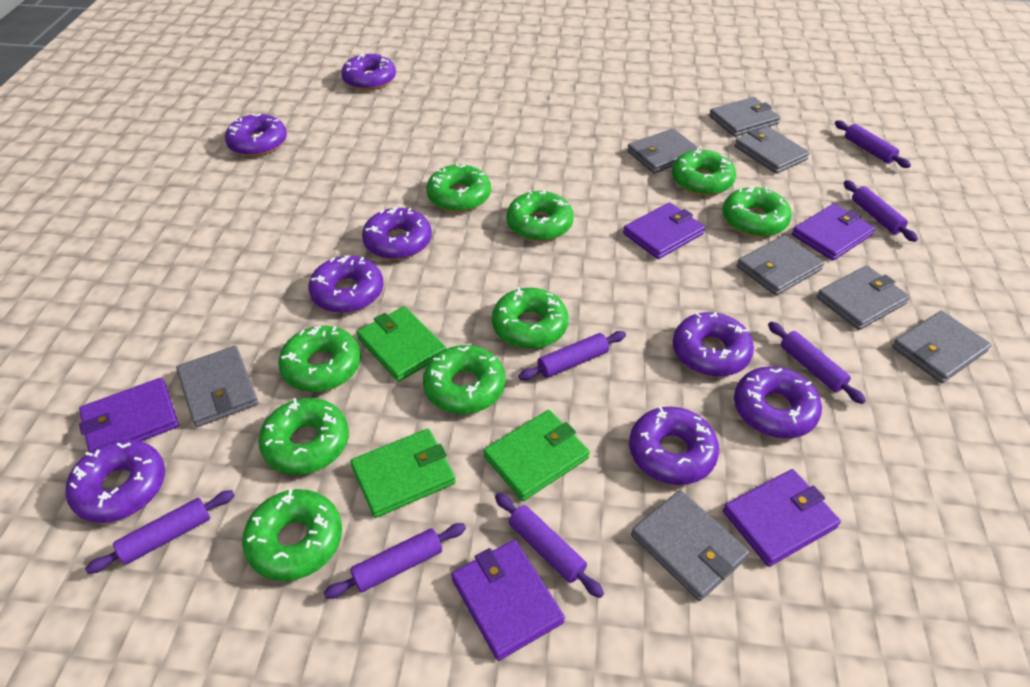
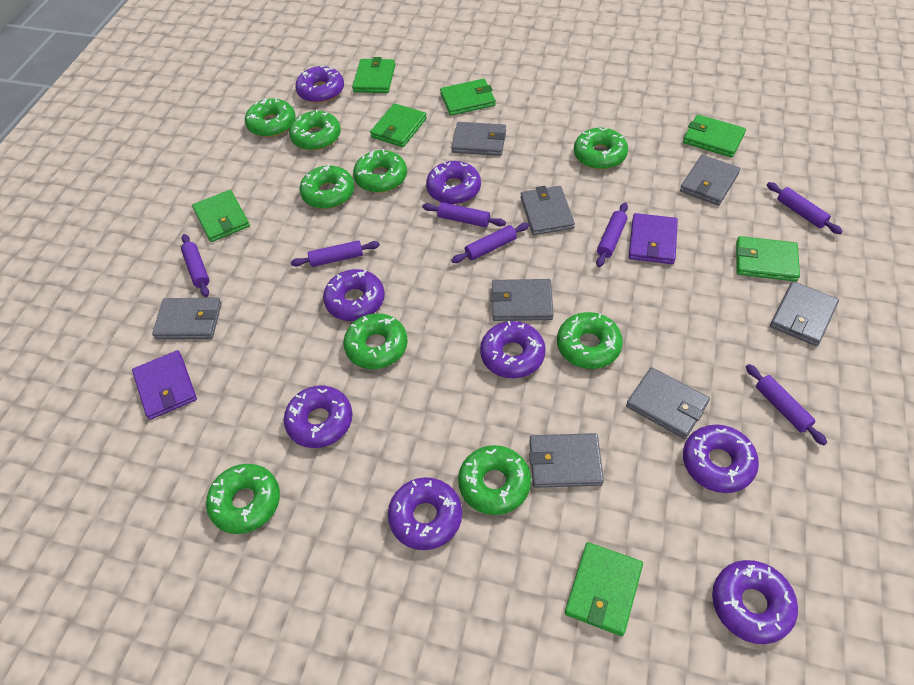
green wallet: [350,429,456,518] [357,306,446,382] [483,410,590,501] = 3 -> [192,190,250,242] [352,57,395,93] [370,103,427,147] [440,79,496,116] [565,542,643,636] [683,114,746,158] [736,236,800,282] = 7
purple wallet: [79,378,179,452] [451,540,565,661] [623,202,705,259] [723,469,841,567] [792,204,875,261] = 5 -> [132,350,197,420] [629,213,678,264] = 2

